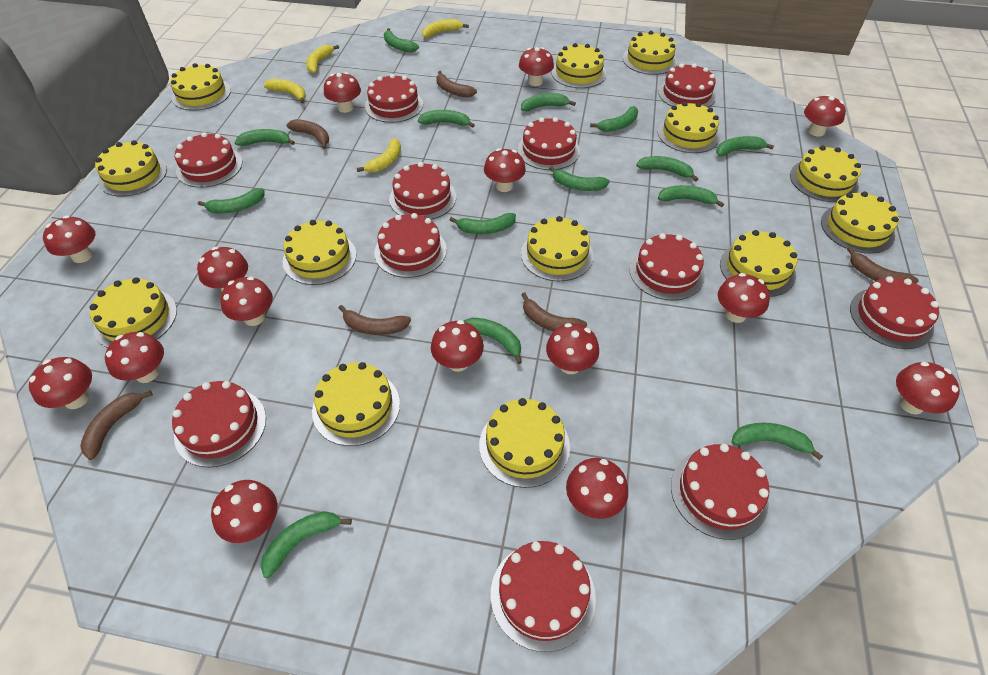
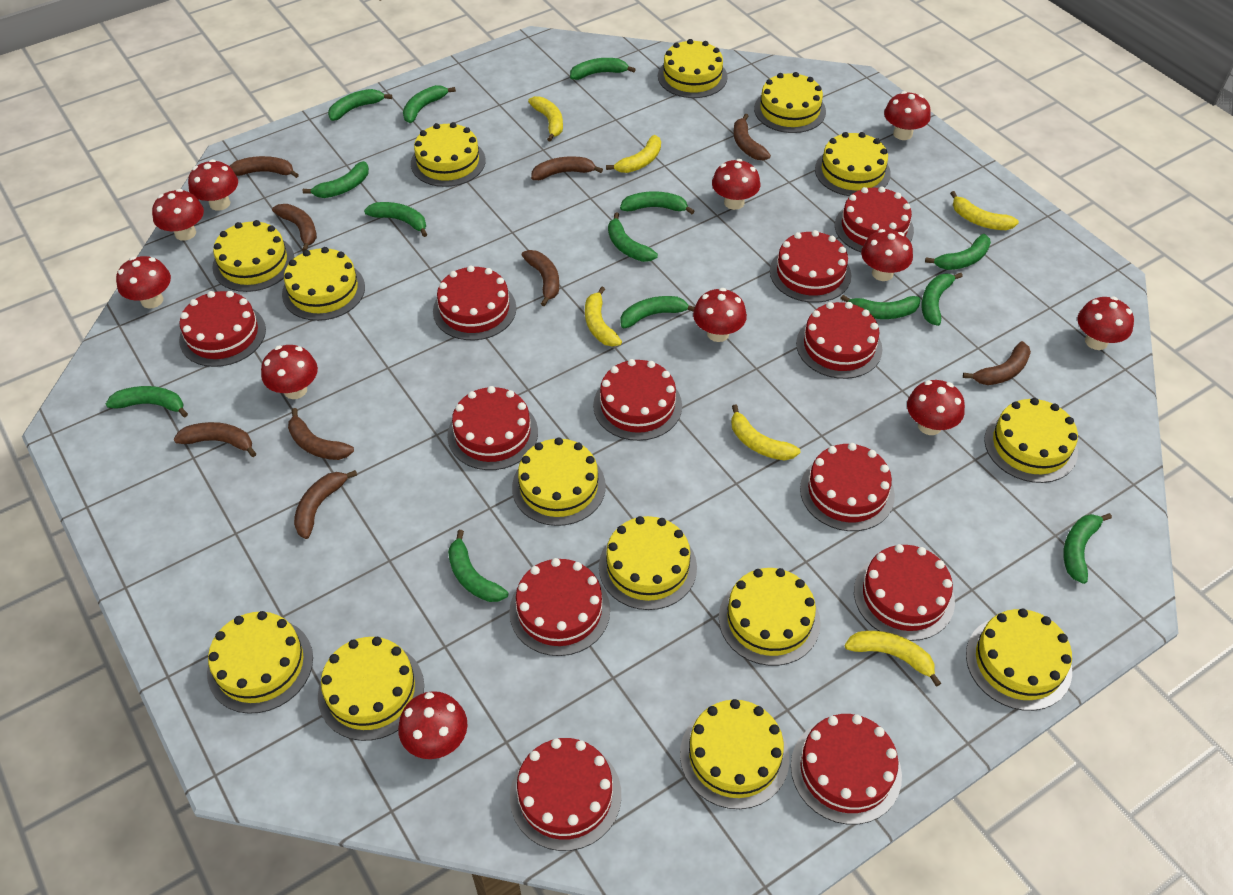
brown banana: [80,391,153,460] [286,119,329,149] [339,305,411,335] [436,71,477,98] [521,292,587,331] [847,247,919,283] = 6 -> [174,422,257,457] [229,156,299,178] [272,204,317,251] [288,408,354,460] [294,470,357,539] [522,250,559,306] [531,156,603,180] [733,114,771,160] [963,341,1031,385] = 9
red cake: [172,381,266,467] [175,132,242,188] [365,74,423,123] [374,213,447,278] [389,162,456,220] [491,541,596,652] [517,117,580,170] [629,233,705,301] [658,64,716,107] [671,444,769,540] [850,276,939,349] = 11 -> [179,291,266,367] [433,265,516,340] [447,386,538,470] [509,558,610,656] [510,738,621,851] [593,359,682,441] [770,230,851,303] [791,714,902,825] [796,302,882,379] [800,443,895,531] [835,186,914,252] [854,544,955,641] = 12
red mushroom: [29,357,92,409] [43,216,95,263] [105,332,164,383] [197,247,248,291] [211,480,277,543] [220,277,273,326] [324,72,361,113] [431,320,484,372] [484,148,526,192] [519,47,554,86] [546,323,599,374] [566,458,628,519] [718,273,770,323] [804,95,846,137] [896,362,960,415] = 15 -> [116,256,171,309] [152,189,204,241] [188,159,238,211] [261,345,318,399] [398,691,467,759] [693,288,747,342] [712,159,760,210] [861,229,913,281] [884,91,931,140] [907,380,965,435] [1077,296,1134,350] = 11
yellow banana: [263,79,306,103] [306,45,339,73] [357,138,401,173] [422,19,469,38] = 4 -> [528,96,563,142] [585,287,622,347] [606,135,661,173] [731,405,800,460] [844,631,941,687] [950,191,1019,230] = 6
yellow cake: [90,277,177,348] [95,140,167,197] [170,63,231,111] [283,220,356,285] [312,362,400,446] [479,398,570,488] [521,216,594,281] [551,43,606,88] [623,31,677,75] [658,102,720,153] [720,230,797,297] [790,146,861,202] [821,192,899,254] = 13 -> [207,611,313,714] [212,220,295,292] [282,247,365,321] [318,637,424,741] [411,122,486,187] [512,437,606,526] [599,516,697,610] [658,39,727,98] [680,699,789,809] [719,568,821,666] [754,72,826,133] [815,132,891,196] [966,609,1072,711] [984,398,1078,483] = 14

